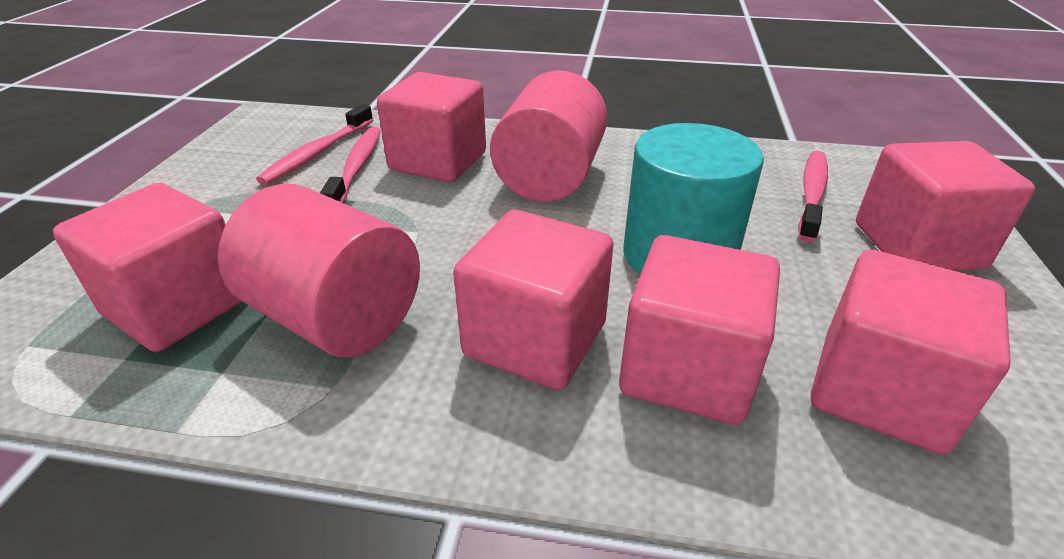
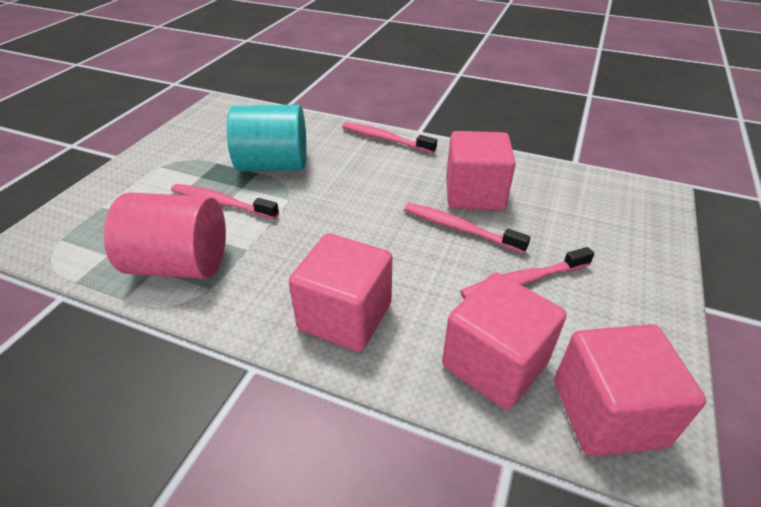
pink cube: [53,183,242,352] [377,72,486,182] [453,210,614,390] [619,235,780,425] [811,250,1011,454] [856,141,1035,270] = 6 -> [289,233,393,352] [442,273,566,410] [446,131,516,210] [554,324,706,456] = 4
pink cylinder: [218,184,420,357] [490,70,607,202] = 2 -> [104,192,226,279] = 1
pink toothbrush: [256,104,373,185] [320,127,381,203] [798,151,828,242] = 3 -> [171,184,279,219] [342,122,437,154] [405,203,531,254] [460,247,594,300] = 4

